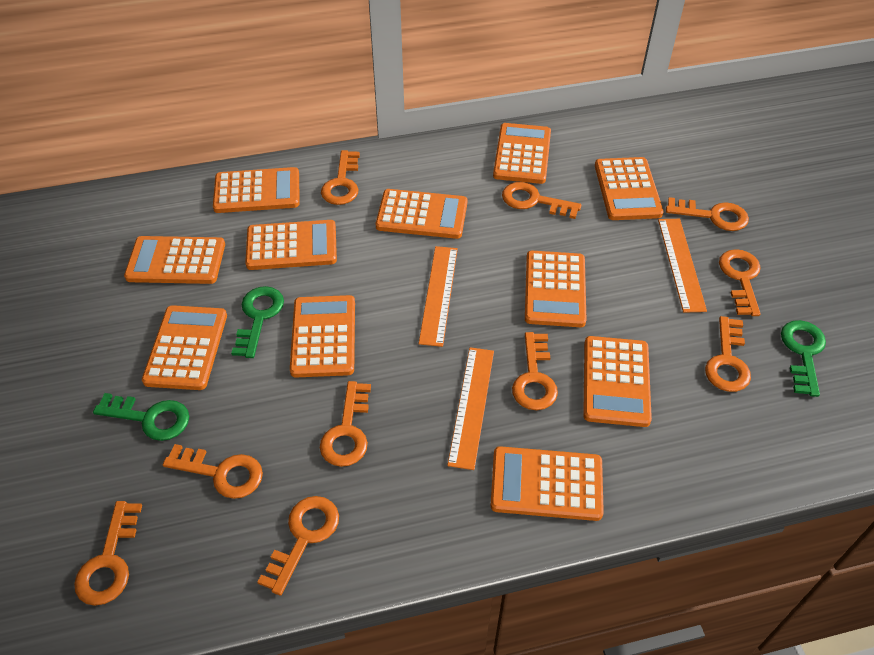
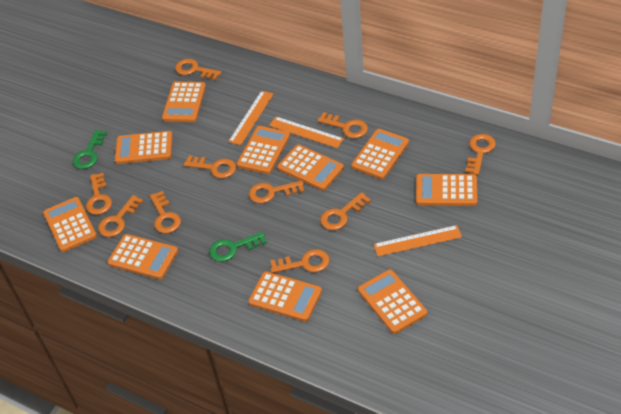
green key: [93,393,189,441] [231,286,284,358] [781,320,826,397] = 3 -> [73,130,107,169] [209,232,267,262] = 2
orange calculator: [124,236,225,284] [142,305,227,390] [213,167,299,213] [245,220,337,270] [290,295,355,377] [376,189,467,239] [491,446,604,521] [493,123,551,184] [525,251,587,327] [583,336,652,427] [595,157,664,220] = 11 -> [43,197,97,252] [108,234,178,279] [115,131,173,164] [162,82,206,122] [237,126,290,174] [248,271,322,322] [277,145,344,191] [351,129,409,179] [358,269,427,334] [416,174,478,206] = 10

